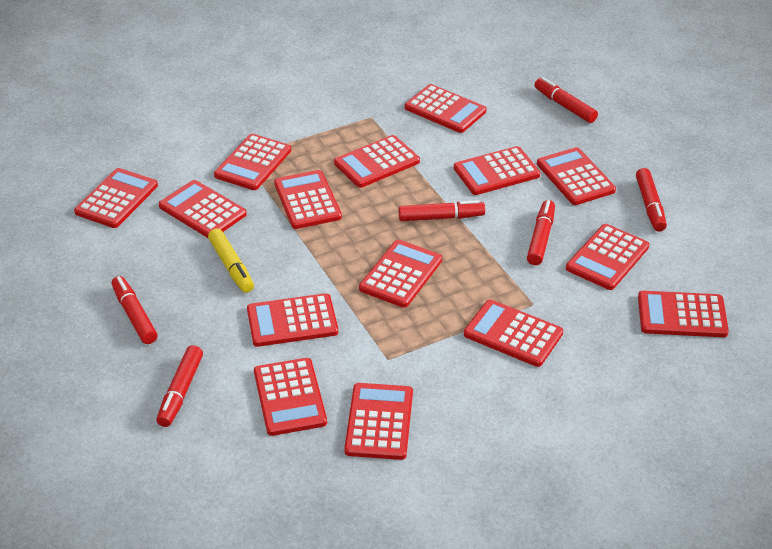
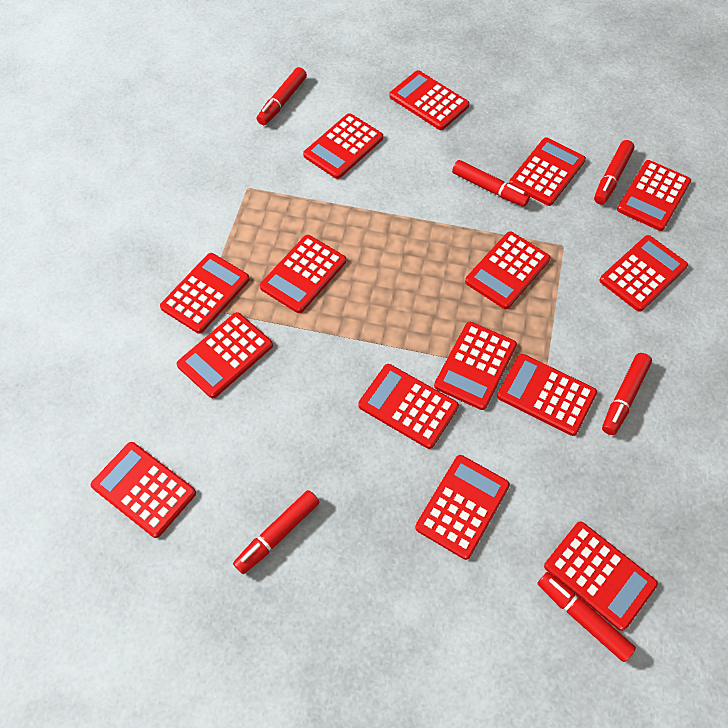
yellow marker: [208,228,254,293] = 1 -> none = 0

